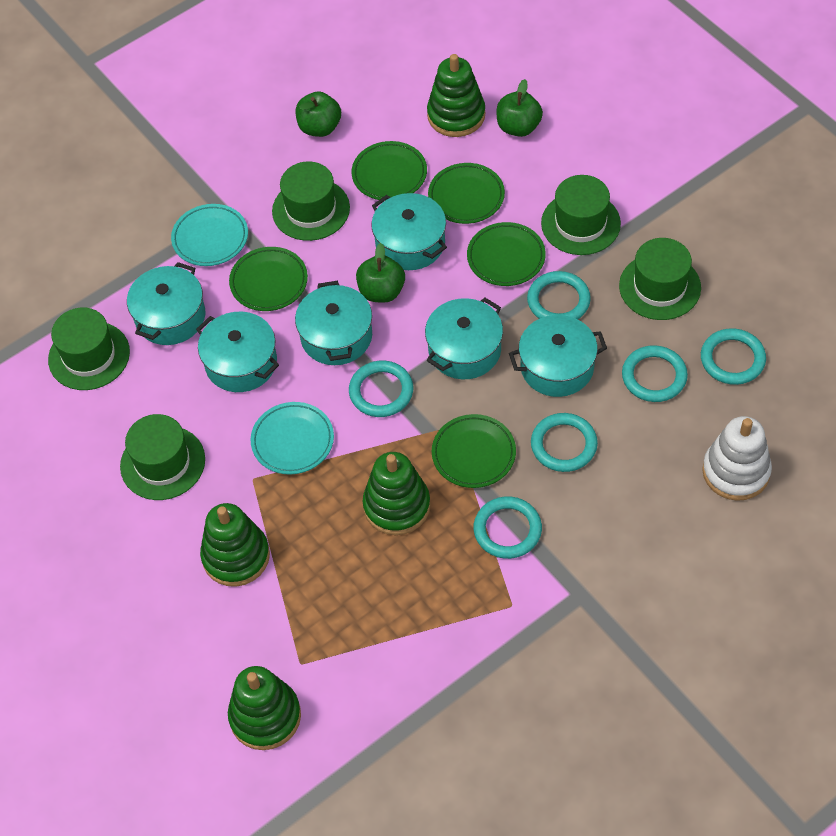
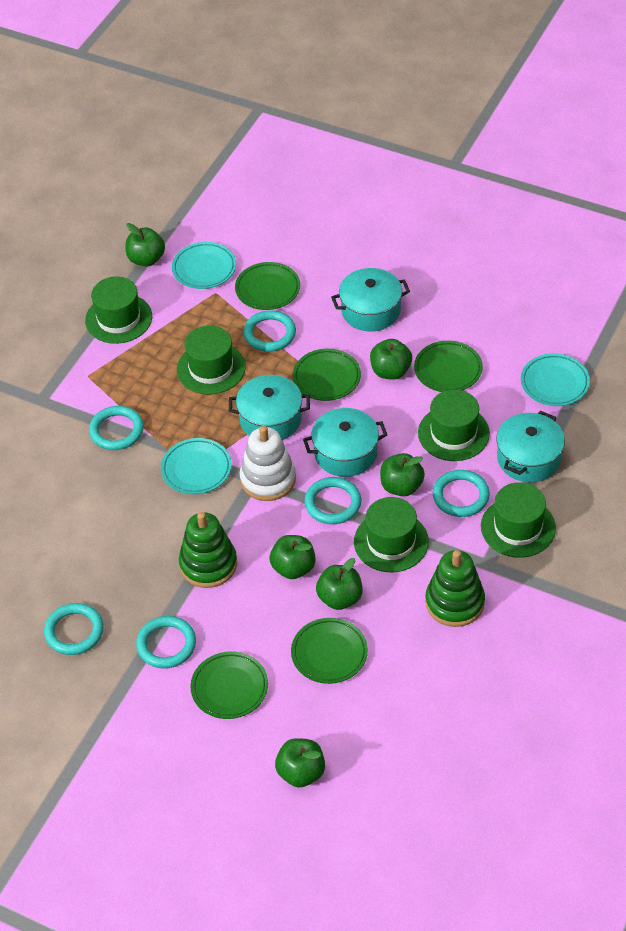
green apple: [296,91,341,137] [356,243,405,303] [496,79,543,137] = 3 -> [125,223,165,266] [270,535,316,579] [275,738,325,788] [316,558,363,610] [370,339,412,380] [380,453,425,496] = 6
green stacking toy: [200,503,270,587] [228,666,301,750] [362,452,431,535] [427,54,485,137] = 4 -> [179,512,237,588] [425,550,485,627] = 2
turquoise plate: [171,204,248,266] [251,402,334,474] = 2 -> [161,438,232,494] [172,242,236,289] [521,353,590,406] = 3
turquoise pot: [127,262,205,345] [196,312,279,392] [295,281,372,365] [371,193,447,270] [425,298,503,379] [509,315,607,397] = 6 -> [229,375,310,440] [303,408,387,477] [331,268,410,331] [496,411,565,482] = 4

